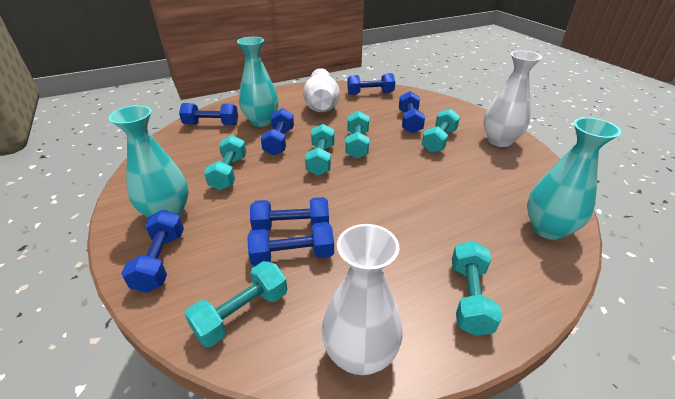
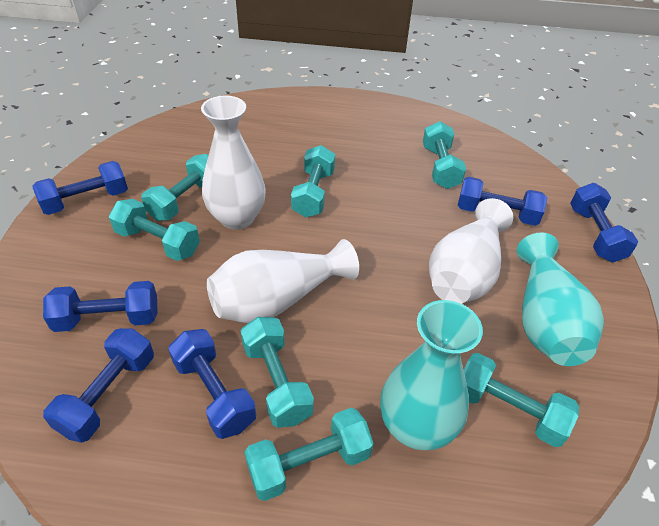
blue dumbbell: [121,210,184,293] [179,103,238,125] [247,222,334,266] [250,197,329,231] [261,108,294,155] [347,73,395,95] [399,91,425,134] = 7 -> [32,161,128,215] [43,281,157,332] [43,328,154,443] [168,329,256,439] [458,177,547,226] [570,183,638,263] = 6
turquoise dumbbell: [185,261,287,347] [204,135,247,191] [305,124,334,176] [346,111,369,159] [422,109,460,153] [452,240,502,336] = 6 -> [109,199,200,261] [141,154,209,221] [241,317,314,428] [245,408,374,501] [291,145,335,217] [423,121,466,189] [464,353,579,447] = 7
turquoise vase: [109,105,189,217] [237,37,279,127] [527,117,621,240] = 3 -> [380,300,483,450] [517,232,604,366] = 2

